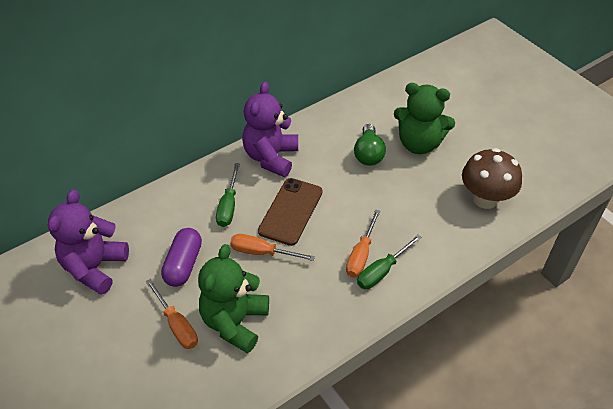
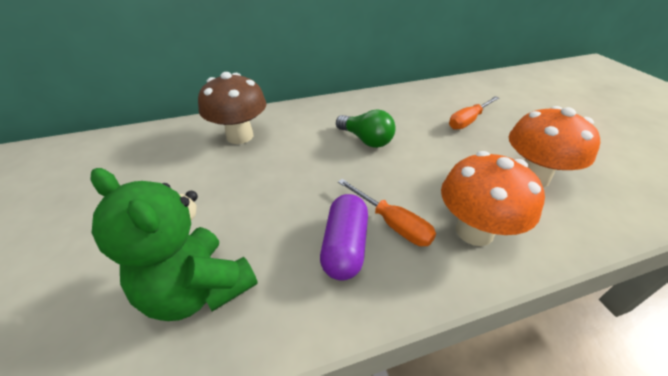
brown phone: [258,178,323,246] = 1 -> none = 0
green screwdriver: [216,163,240,227] [357,235,422,289] = 2 -> none = 0
green teddy bear: [198,244,269,354] [394,83,455,154] = 2 -> [90,168,258,321] = 1
orange mushroom: none = 0 -> [441,151,545,246] [509,106,600,188] = 2
orange screwdriver: [146,279,198,349] [230,234,315,261] [346,210,380,277] = 3 -> [338,179,436,246] [449,96,499,130] = 2
purple teddy bear: [48,190,129,295] [242,82,298,177] = 2 -> none = 0

